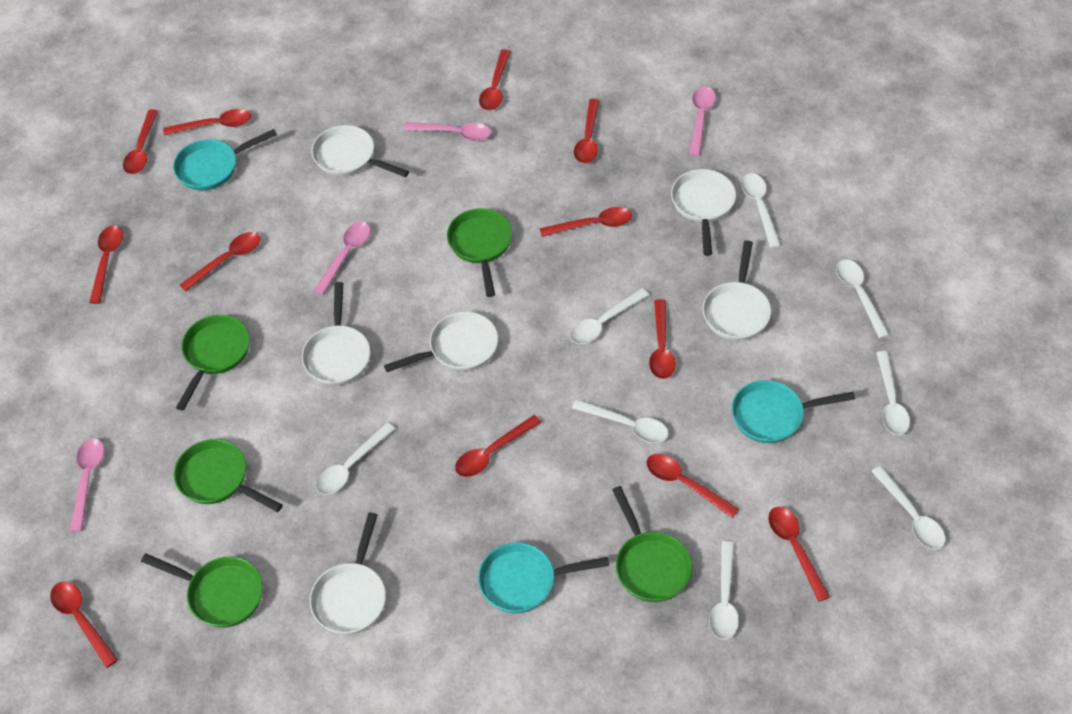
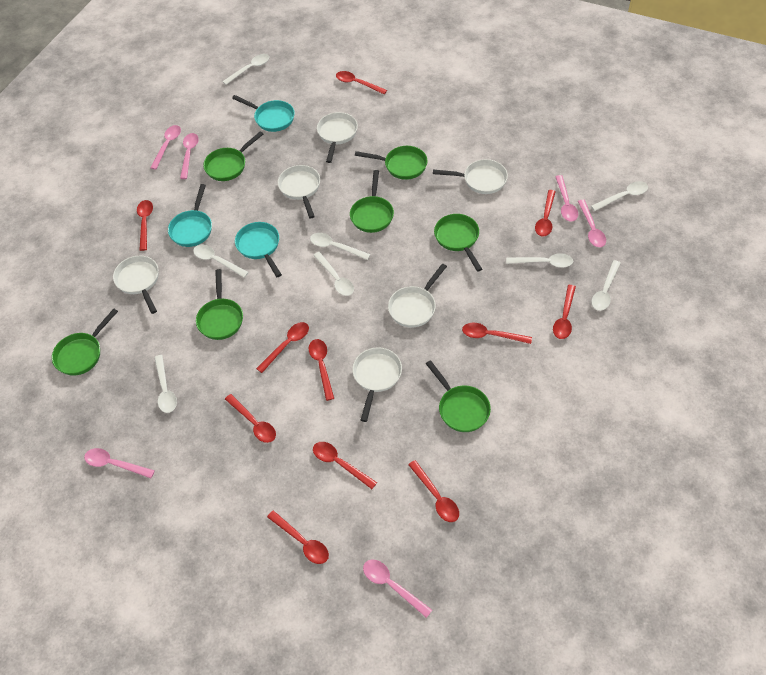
green pan: [141,553,263,628] [174,439,283,512] [176,315,250,411] [447,208,512,297] [612,486,692,602] = 5 -> [52,309,118,376] [196,269,243,340] [203,131,263,181] [350,170,394,233] [355,146,428,180] [426,360,491,432] [434,214,482,272] = 7
pink spoon: [70,438,104,532] [314,222,371,295] [404,122,491,141] [689,86,716,156] = 4 -> [84,448,155,478] [150,125,181,170] [180,133,199,179] [363,560,432,618] [555,175,578,222] [578,199,606,247] = 6
red spoon: [50,582,118,668] [89,226,123,304] [123,109,158,174] [163,109,251,135] [180,232,260,292] [455,415,542,477] [479,49,511,110] [540,207,632,237] [574,99,600,163] [646,454,739,518] [649,299,676,379] [768,507,830,602] = 12 -> [137,200,153,251] [225,394,276,443] [256,322,309,373] [267,510,329,564] [308,339,334,401] [313,442,377,489] [336,71,387,94] [408,460,459,522] [462,323,532,344] [535,190,556,236] [553,285,576,339] = 11

